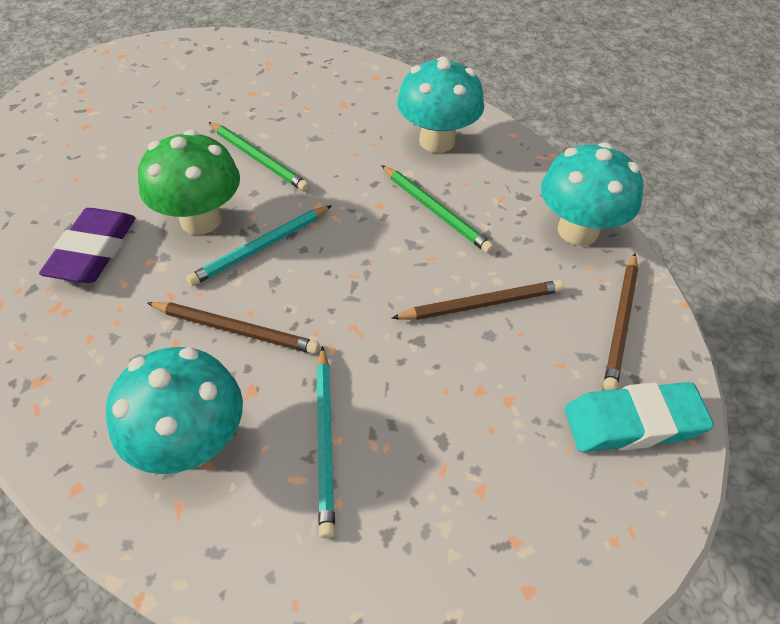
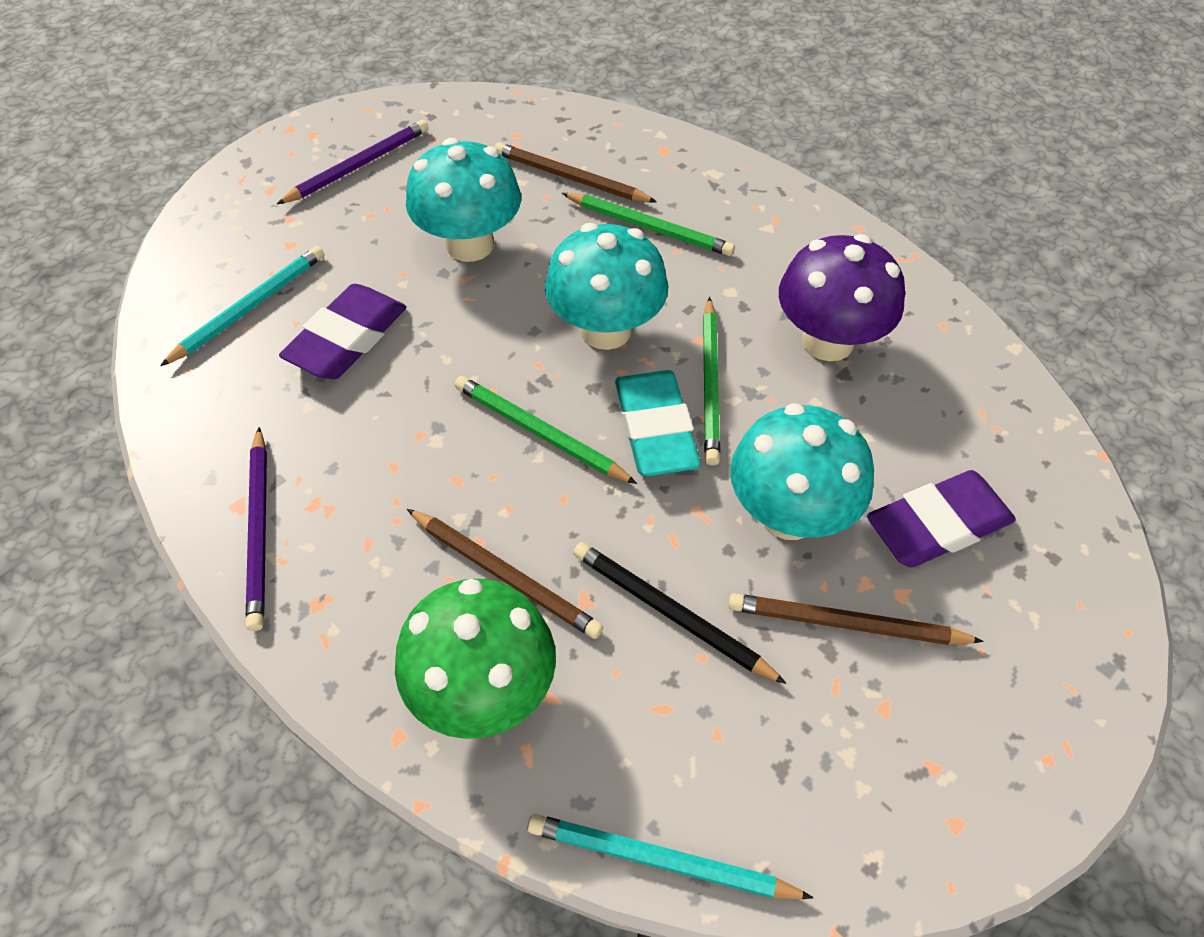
black pencil: none = 0 -> [573,542,787,684] = 1
green pencil: [209,122,310,192] [381,165,494,253] = 2 -> [454,376,637,484] [562,193,735,256] [703,297,720,466] = 3
purple eraser: [39,208,136,283] = 1 -> [279,284,406,379] [867,470,1016,567] = 2
purple mushroom: none = 0 -> [779,234,905,361] = 1
purple pencil: none = 0 -> [246,427,267,631] [277,120,429,204] = 2

